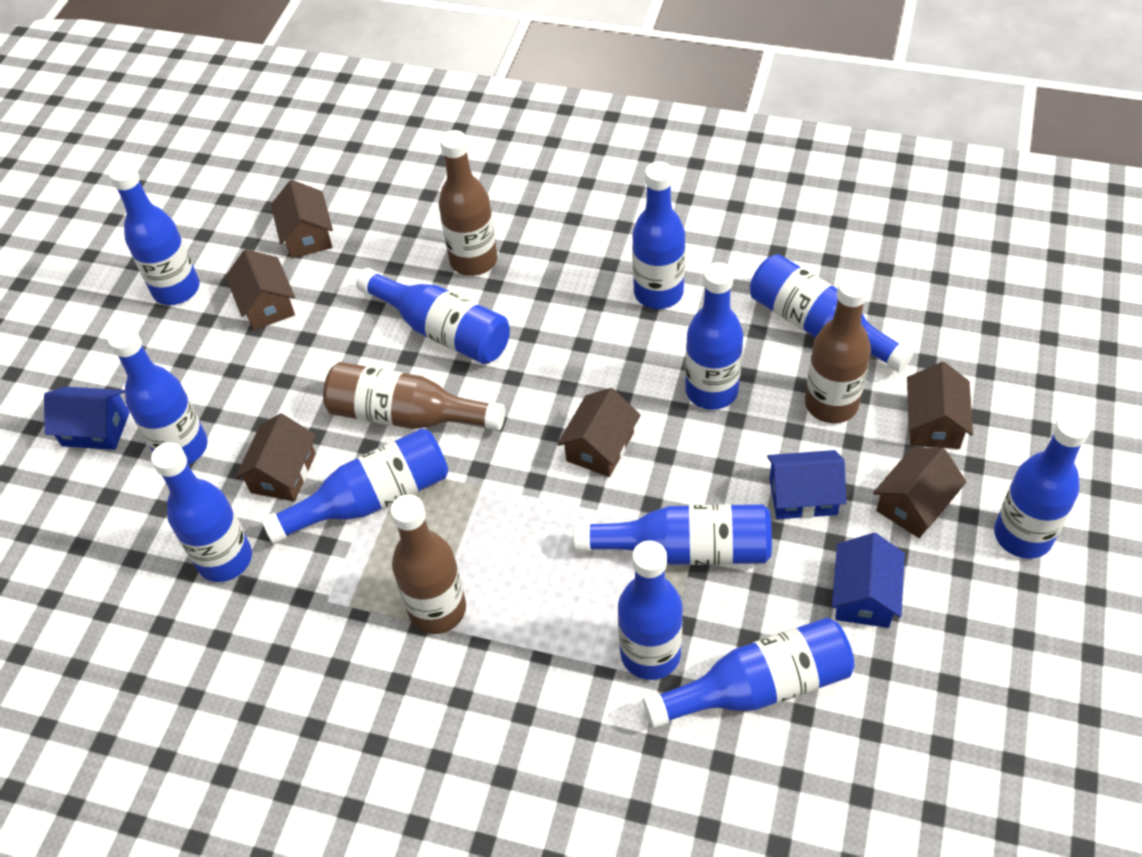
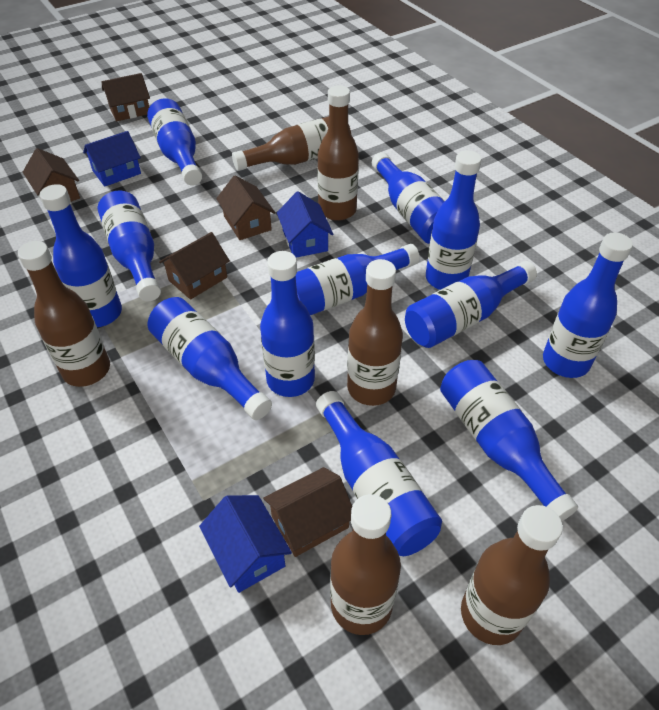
brown bottle: [323,362,505,431] [390,494,466,634] [439,130,498,276] [805,275,871,423] = 4 -> [18,241,110,387] [232,116,351,171] [317,85,359,221] [330,494,401,635] [347,259,403,406] [461,505,563,645] = 6
brown house: [225,249,295,330] [235,413,316,501] [271,180,333,258] [557,388,641,477] [873,448,966,538] [907,362,973,449] = 6 -> [23,148,80,202] [101,73,150,121] [159,232,230,300] [216,176,275,240] [263,467,352,557] = 5

